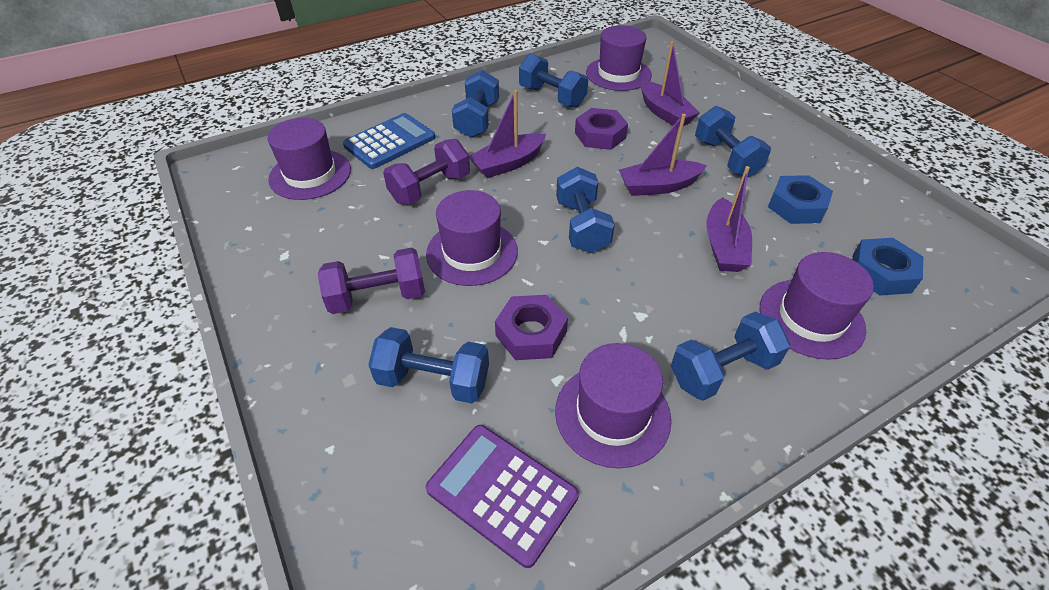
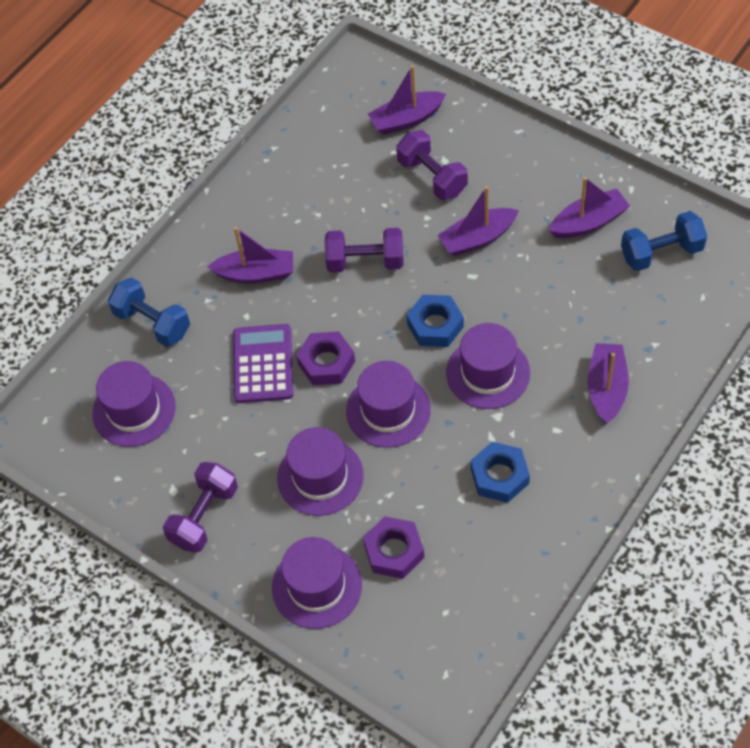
blue calculator: [343,113,435,169] = 1 -> none = 0
blue dumbbell: [368,327,489,404] [452,70,499,138] [519,54,588,108] [556,167,615,253] [671,312,790,401] [695,106,771,178] = 6 -> [108,277,190,347] [621,211,707,271] = 2
purple boat: [469,90,546,178] [619,114,707,196] [640,41,700,126] [706,166,752,272] = 4 -> [207,227,293,284] [368,65,446,135] [437,186,519,256] [549,177,630,238] [588,343,629,424] = 5
purple dumbbell: [318,248,425,314] [383,139,470,205] = 2 -> [163,462,238,553] [325,228,403,272] [396,130,468,200] = 3

